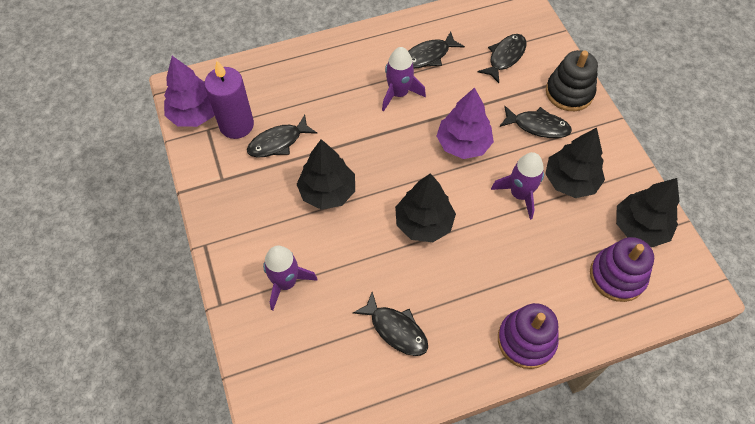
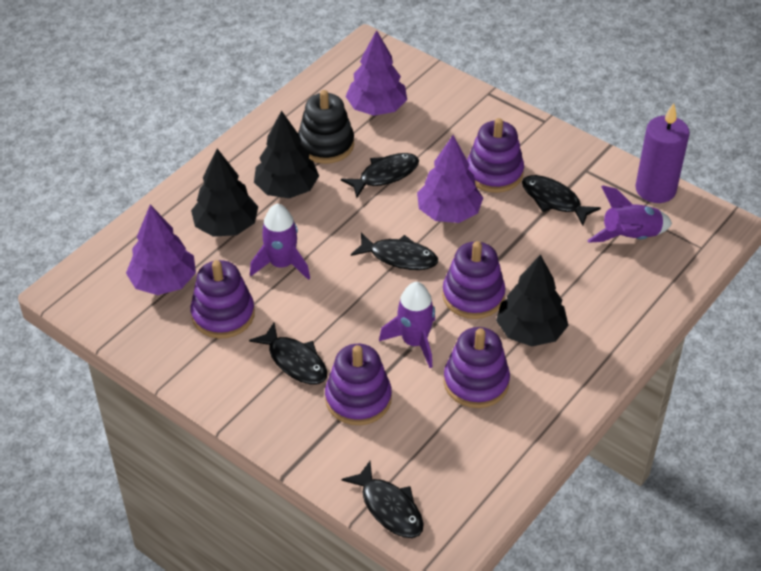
black tree: [297,139,355,210] [395,173,456,242] [545,127,605,198] [616,178,679,248] = 4 -> [191,149,258,237] [254,110,319,198] [496,254,569,347] = 3
purple stacking toy: [498,303,559,369] [590,237,654,302] = 2 -> [190,260,255,338] [325,344,392,425] [442,241,505,319] [444,327,510,408] [467,118,524,193] = 5
purple tree: [164,56,214,127] [437,87,494,159] = 2 -> [126,205,196,295] [345,30,407,116] [417,135,483,223] = 3

